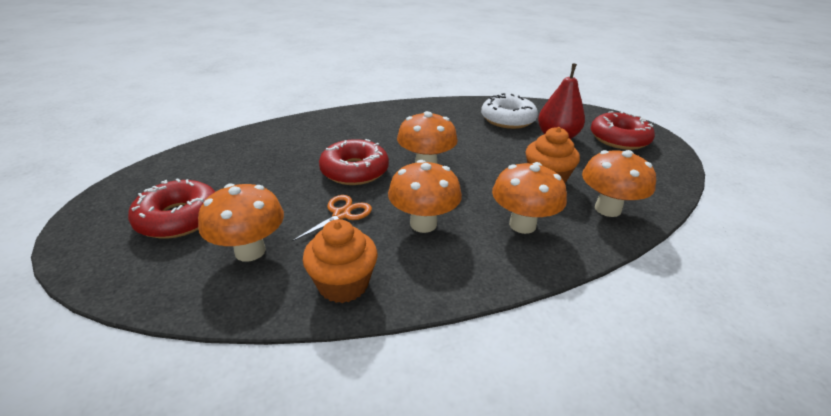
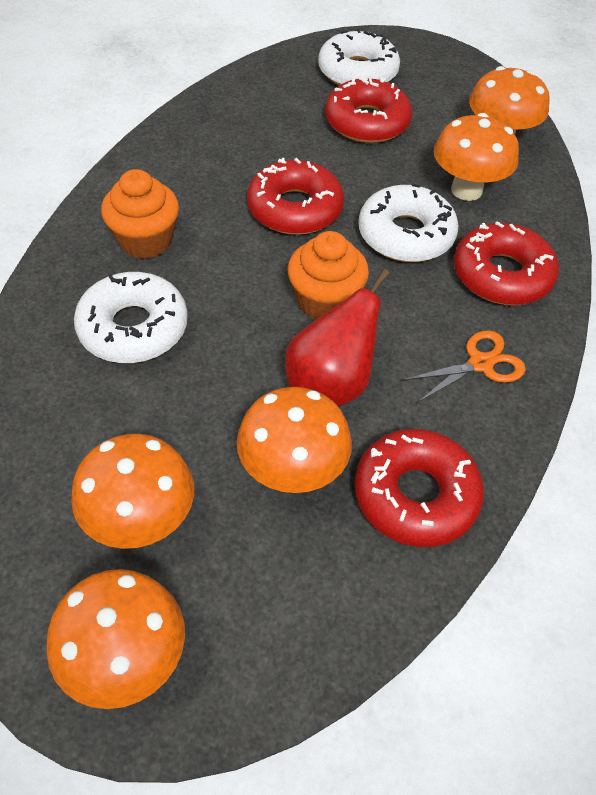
red donut: [128,178,215,239] [319,139,389,185] [591,111,655,150] = 3 -> [247,158,344,235] [325,77,412,143] [355,429,484,547] [454,221,559,305] = 4
white donut: [481,93,538,129] = 1 -> [74,272,188,363] [318,28,400,85] [358,183,459,262] = 3

